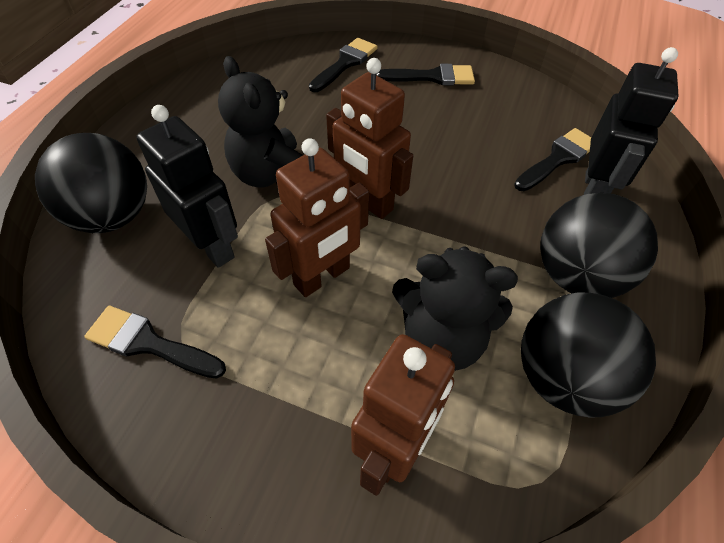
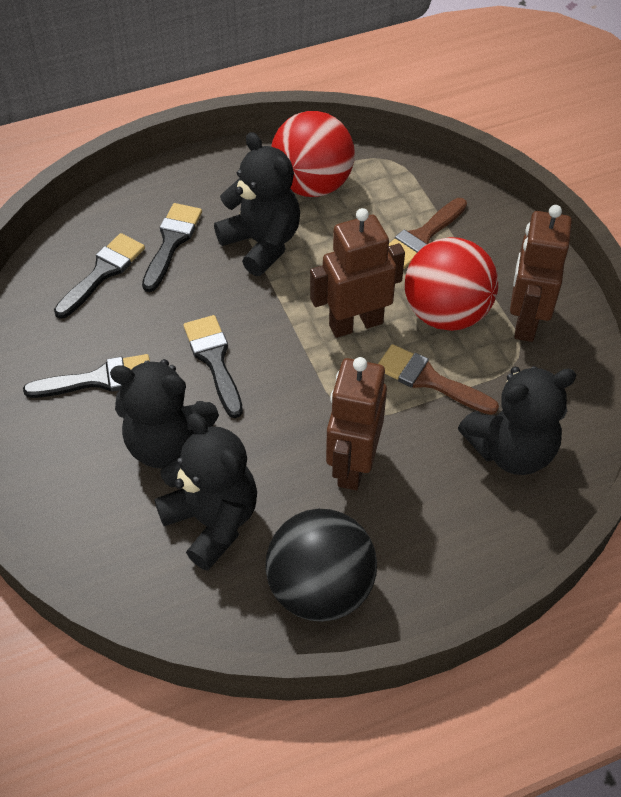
black ball: [35,133,147,233] [521,293,656,417] [540,193,658,298] = 3 -> [265,509,377,622] = 1
black robot: [136,105,238,268] [584,47,679,195] = 2 -> none = 0
black teddy bear: [218,56,303,188] [392,246,518,371] = 2 -> [110,359,219,468] [154,413,257,571] [214,132,300,276] [458,366,576,475] = 4
brown brush: none = 0 -> [378,344,499,415] [389,198,467,270] = 2
red ball: none = 0 -> [271,111,355,197] [405,237,498,331] = 2

